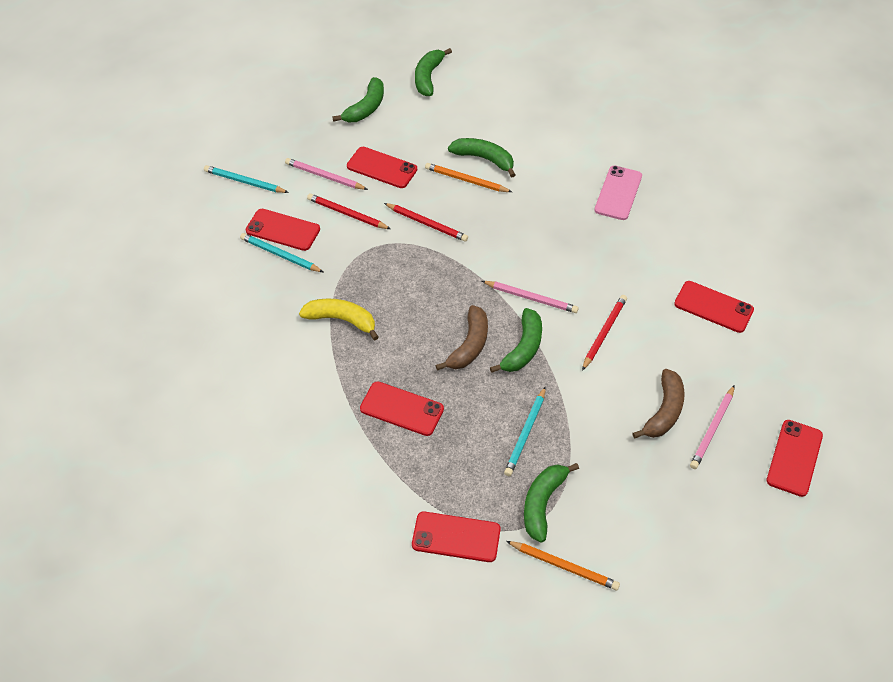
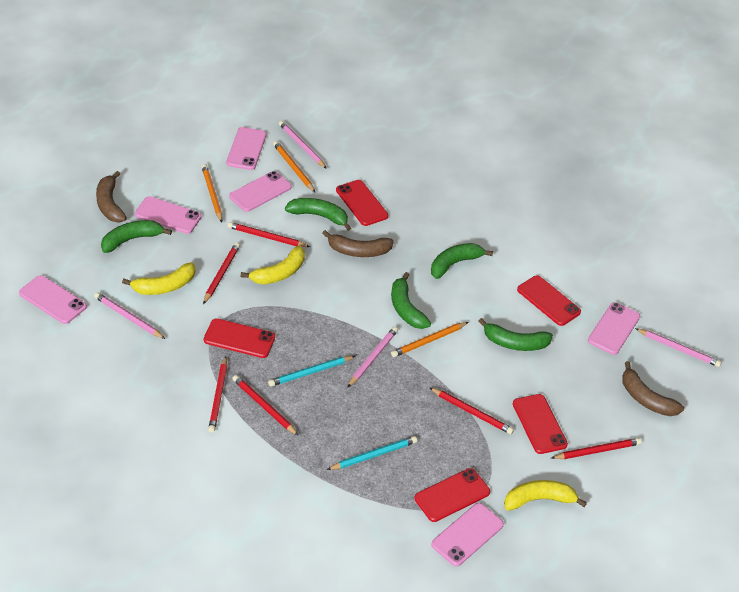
brown banana: [436,305,488,371] [632,369,685,438] = 2 -> [96,171,127,222] [322,230,394,257] [622,361,684,416] = 3
orange pencil: [425,163,512,192] [506,541,620,590] = 2 -> [202,164,222,223] [273,141,316,193] [391,322,468,357] = 3
pink pencil: [285,158,368,190] [482,281,579,313] [690,385,735,469] = 3 -> [94,292,165,339] [279,121,327,169] [347,327,398,388] [635,328,721,367] = 4
pink phone: [594,166,642,220] = 1 -> [19,275,87,324] [135,196,202,234] [226,127,267,170] [229,171,292,212] [431,503,504,567] [588,302,640,355] = 6
red pencil: [307,194,391,229] [384,203,468,242] [582,295,627,371] = 3 -> [203,242,240,304] [208,356,227,433] [227,222,310,247] [232,375,299,436] [429,387,514,434] [551,438,641,459] = 6
red phone: [246,209,320,251] [347,147,417,188] [360,381,444,436] [412,511,501,562] [674,281,754,333] [767,420,823,497] = 6 -> [204,318,275,358] [336,180,389,226] [414,468,490,522] [513,394,568,454] [517,275,581,326] = 5
turquoise pencil: [204,165,289,193] [240,233,323,272] [504,386,546,476] = 3 -> [268,356,355,387] [327,436,417,470] = 2
yellow banana: [299,298,379,340] = 1 -> [122,262,195,295] [241,246,305,284] [504,480,587,511] = 3

